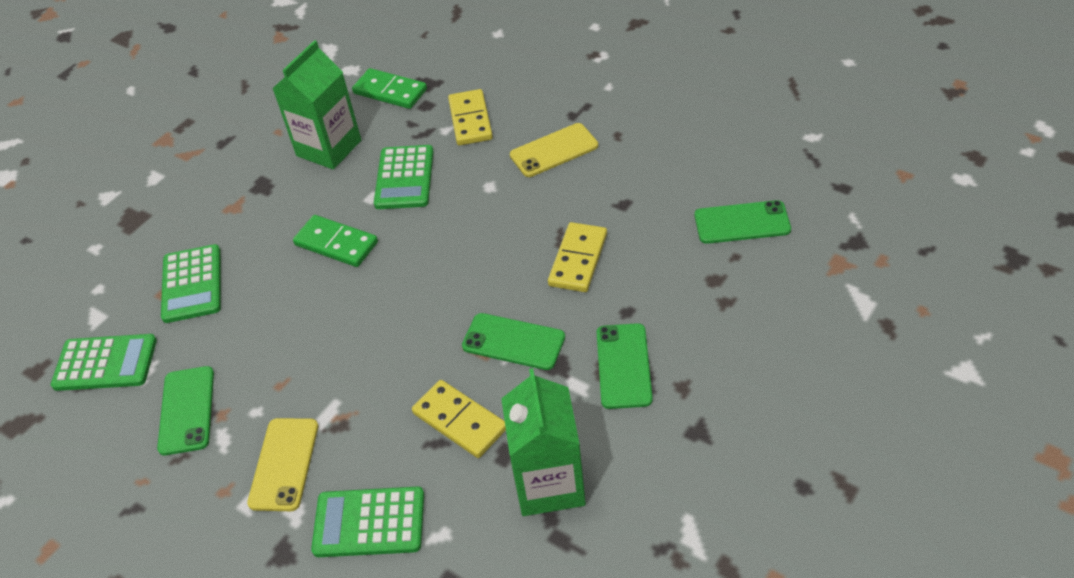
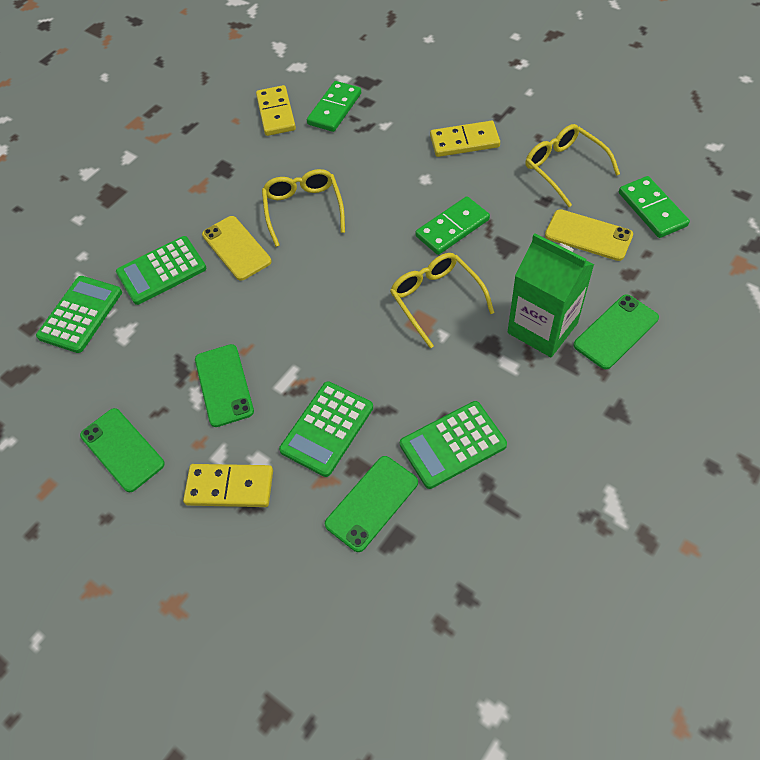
green carton: [272,40,361,170] [501,368,586,516] = 2 -> [508,233,595,357] = 1
green domino: [293,215,378,267] [352,68,427,109] = 2 -> [307,81,361,132] [415,196,490,255] [619,176,690,238] = 3
yellow glasses: none = 0 -> [262,169,345,247] [390,253,494,348] [525,124,620,207] = 3

